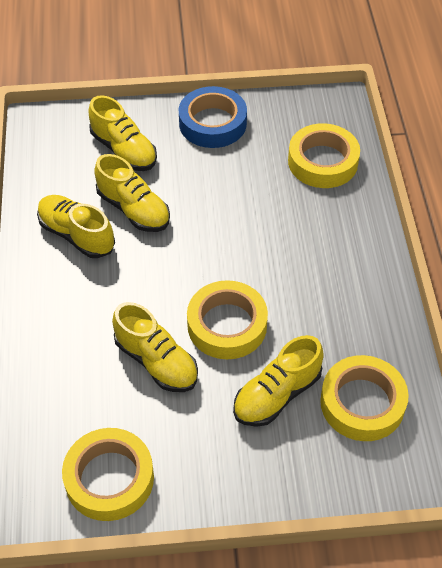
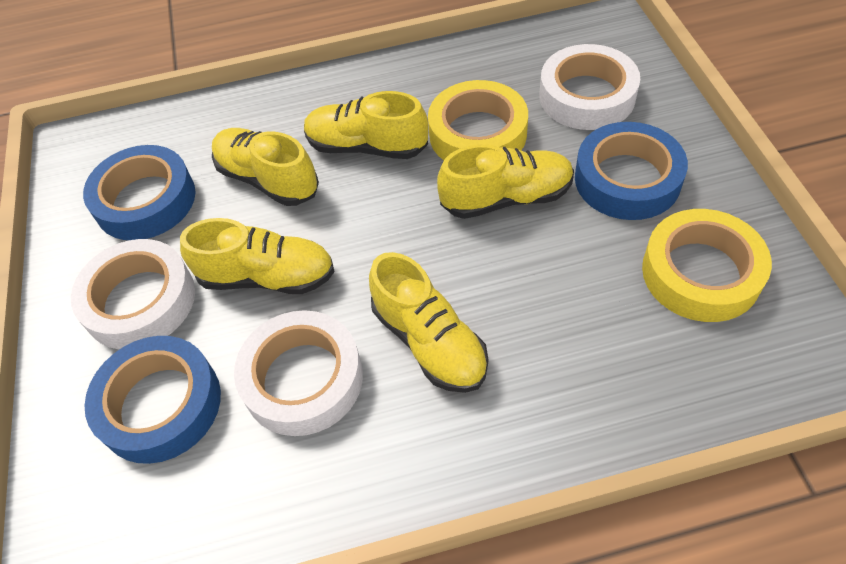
blue tape: [179,86,247,148] = 1 -> [83,145,196,240] [84,336,221,464] [575,122,688,220] = 3
white tape: none = 0 -> [71,239,195,349] [234,310,363,436] [539,44,640,130] = 3
yellow tape: [62,428,154,521] [187,280,268,359] [288,123,360,188] [320,355,409,441] = 4 -> [428,80,528,160] [642,209,772,322] = 2

